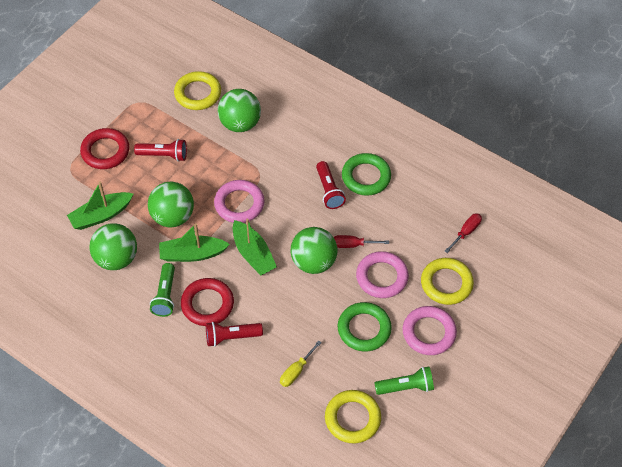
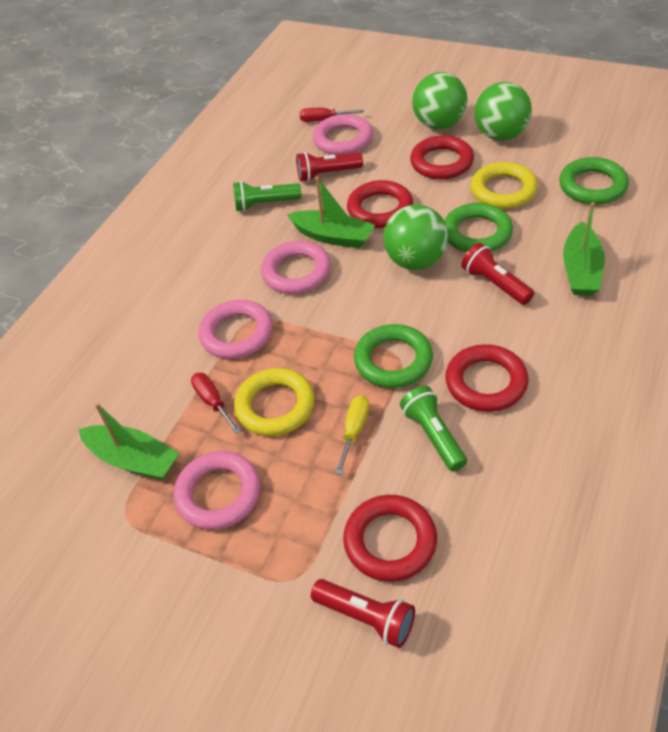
green ball: [89,224,137,270] [148,182,194,227] [218,89,261,132] [291,227,337,274] = 4 -> [383,204,448,270] [412,72,467,129] [474,82,532,141] = 3
green ring: [338,302,392,351] [342,153,391,196] = 2 -> [354,324,433,388] [444,203,513,252] [559,157,629,205] = 3
pink ring: [214,180,265,223] [356,251,409,298] [403,306,457,355] = 3 -> [174,451,261,530] [198,300,273,359] [261,241,331,294] [313,114,373,155] = 4
red ring: [80,128,129,169] [181,278,234,326] = 2 -> [343,495,437,582] [347,180,413,228] [410,135,474,179] [445,344,528,412] = 4
yellow ring: [174,71,221,110] [325,390,381,443] [421,258,474,305] = 3 -> [234,368,315,436] [470,162,538,209] = 2

